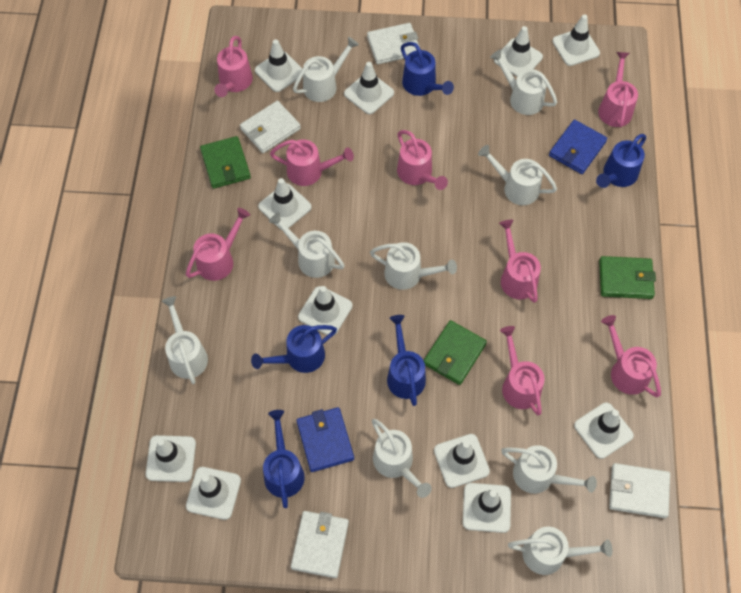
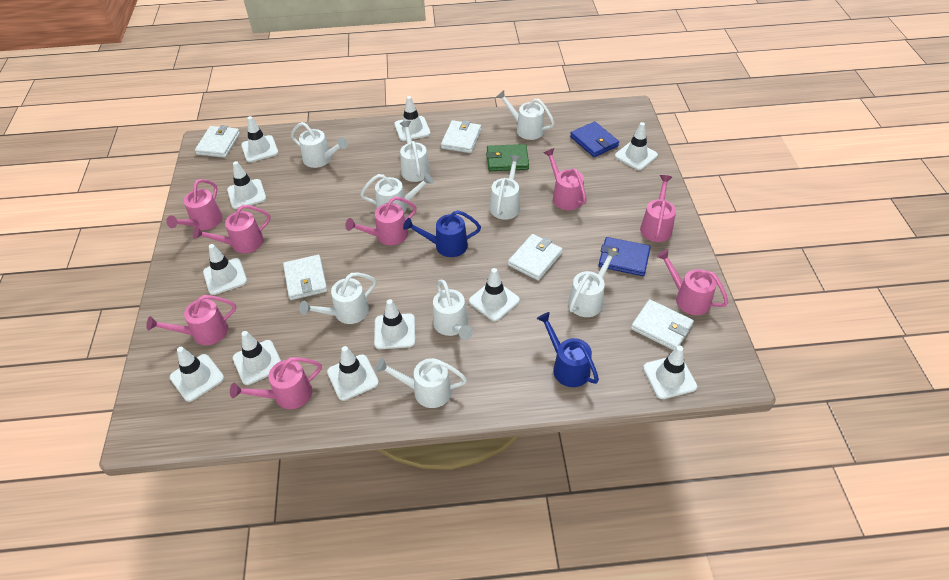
blue watering can: [251,325,337,373] [263,410,305,508] [387,315,426,406] [401,42,454,96] [596,134,646,188] = 5 -> [403,210,481,257] [537,312,599,387] = 2
green wallet: [200,136,251,189] [423,320,487,385] [599,256,656,299] = 3 -> [486,144,529,171] = 1
white wallet: [240,101,301,153] [291,511,349,578] [367,23,420,64] [609,463,670,518] = 4 -> [195,125,240,158] [283,255,327,300] [441,120,481,153] [508,234,563,281] [631,299,694,350] = 5

